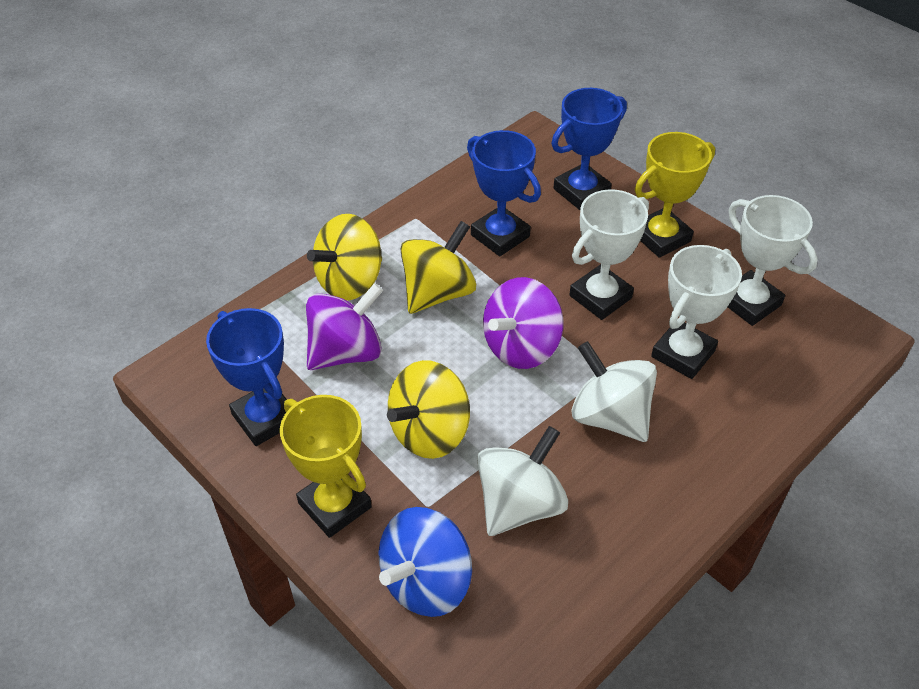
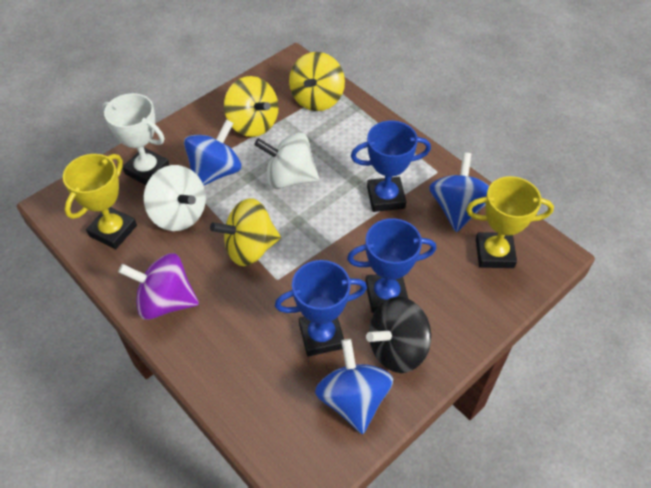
black spinning top: none = 0 -> [366,297,431,373] = 1
blue spinning top: [378,507,472,617] = 1 -> [184,119,241,185] [315,339,393,434] [429,152,489,232] = 3
purple spinning top: [306,283,383,370] [483,277,563,369] = 2 -> [118,253,199,320] = 1
white trophy: [569,189,649,320] [651,245,742,379] [728,195,818,326] = 3 -> [102,93,170,185] = 1

